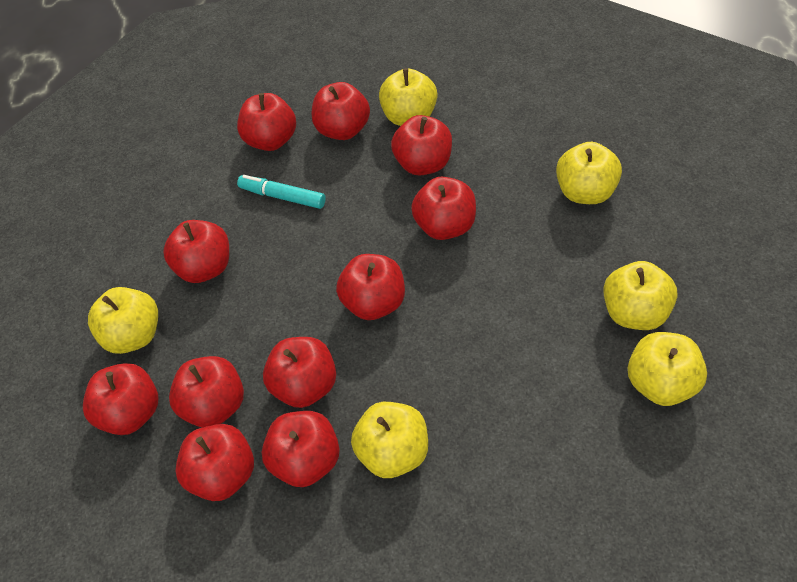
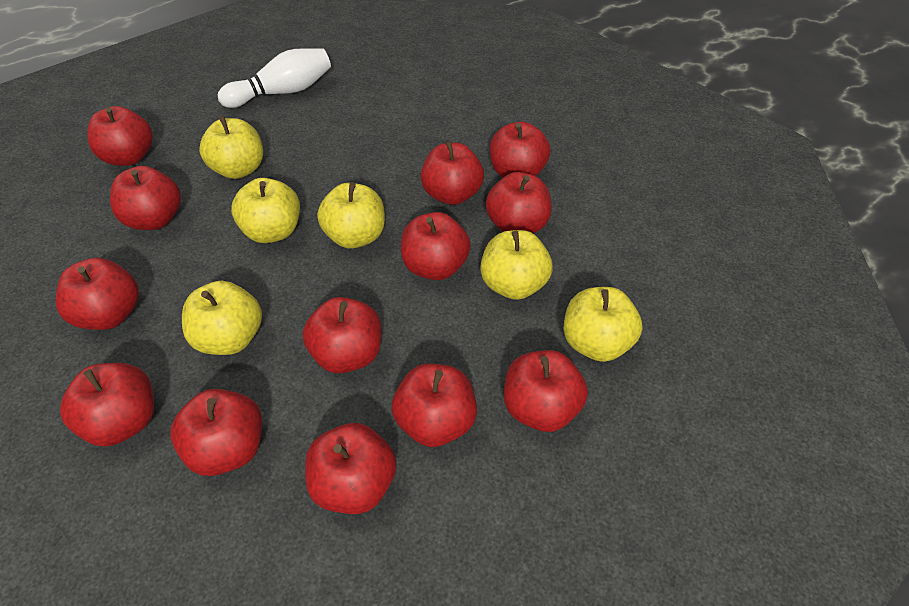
red apple: [83,363,158,435] [163,220,229,283] [169,356,244,427] [175,424,254,501] [237,93,296,151] [262,411,340,487] [263,337,336,408] [312,82,370,140] [336,254,405,320] [391,115,452,176] [411,177,476,240] = 11 -> [56,258,139,330] [60,363,154,447] [87,106,153,166] [110,166,181,230] [170,389,262,476] [303,297,381,374] [305,423,396,514] [392,364,477,447] [401,212,471,280] [421,141,484,205] [486,172,552,233] [490,122,550,178] [504,350,588,432] = 13
turquoise marker: [237,175,326,209] = 1 -> none = 0
white bowling pin: none = 0 -> [218,48,331,108] = 1

